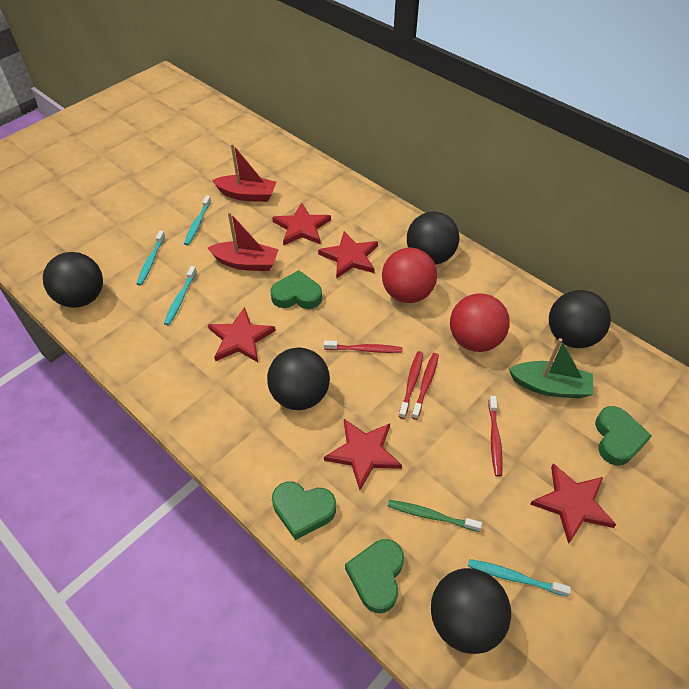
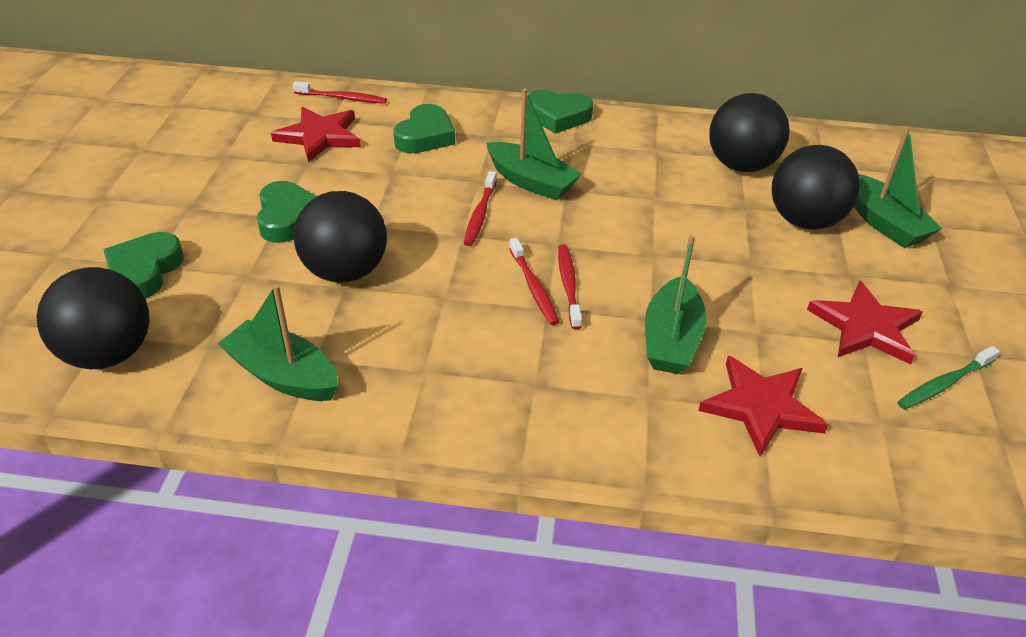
black ball: [43,252,103,308] [267,348,330,410] [407,212,460,265] [431,568,511,654] [549,290,611,348] = 5 -> [37,267,150,369] [294,191,387,283] [709,93,790,172] [772,145,860,230] = 4
green boat: [509,338,593,398] = 1 -> [218,284,338,401] [486,88,582,200] [645,235,707,374] [854,126,942,248] = 4
red ball: [382,248,437,303] [450,293,510,352] = 2 -> none = 0
red boat: [208,212,279,271] [212,143,277,202] = 2 -> none = 0
red star: [208,307,276,362] [272,203,331,246] [318,231,378,279] [324,419,402,490] [530,463,617,544] = 5 -> [271,107,361,162] [698,356,828,456] [807,280,923,364] = 3
turquoise toothbrush: [137,231,165,286] [164,266,197,325] [184,195,211,246] [468,559,571,597] = 4 -> none = 0

